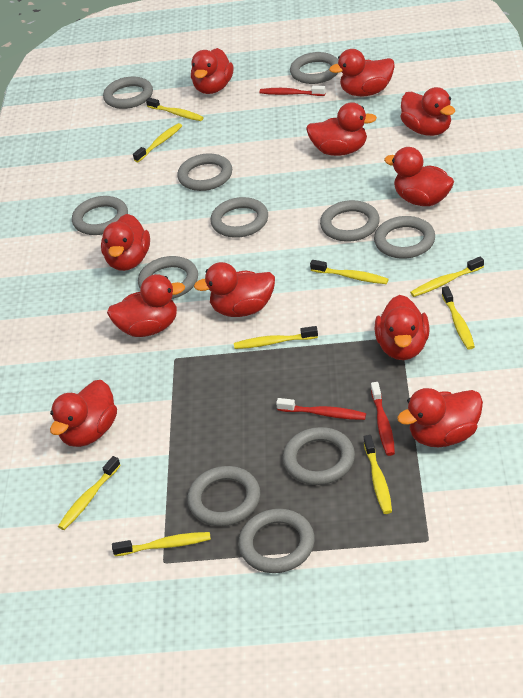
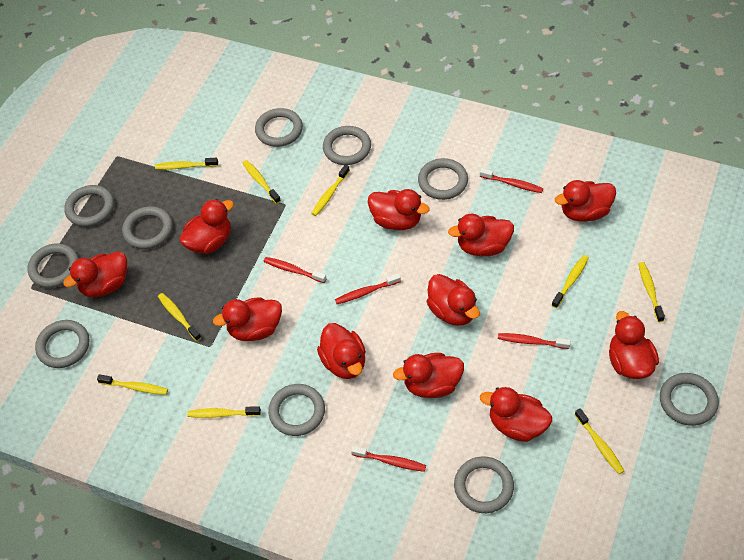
grey ring: [72,196,128,235] [103,76,153,109] [138,256,198,299] [177,153,232,191] [187,466,260,526] [210,197,268,238] [238,509,315,573] [283,427,355,485] [290,52,338,84] [320,200,380,242] [374,216,435,259] = 11 -> [28,243,79,288] [35,320,89,368] [64,185,114,227] [122,206,173,249] [255,108,303,147] [268,384,325,436] [323,126,371,165] [418,158,468,200] [454,456,514,513] [660,373,719,426] = 10
red toothbrush: [260,85,326,96] [276,398,366,420] [371,382,395,456] = 3 -> [264,257,327,283] [335,273,401,304] [351,446,426,472] [480,168,544,193] [498,333,571,349] = 5

